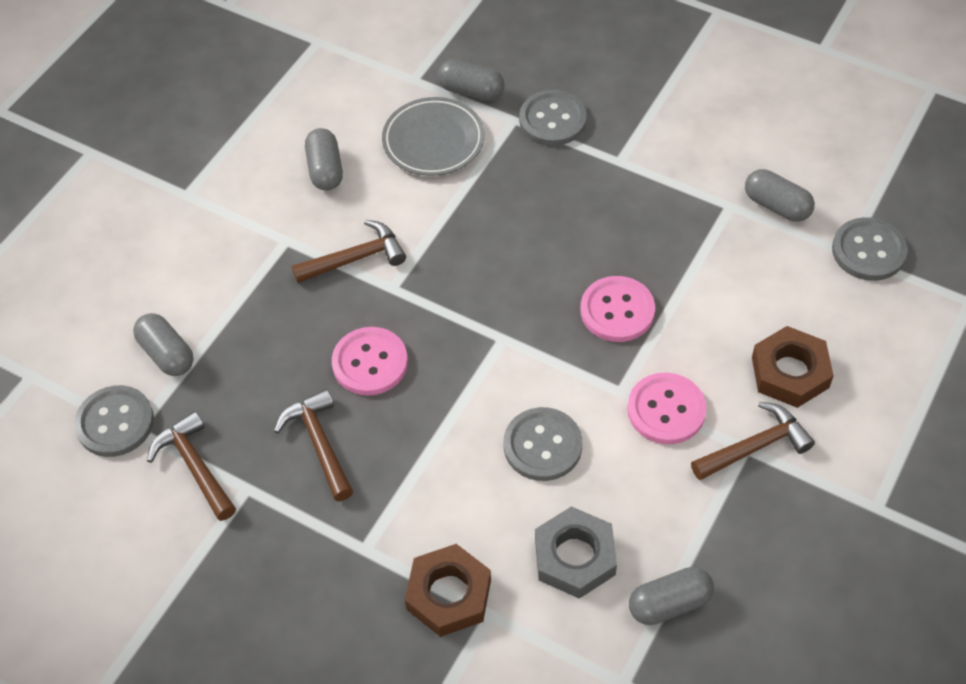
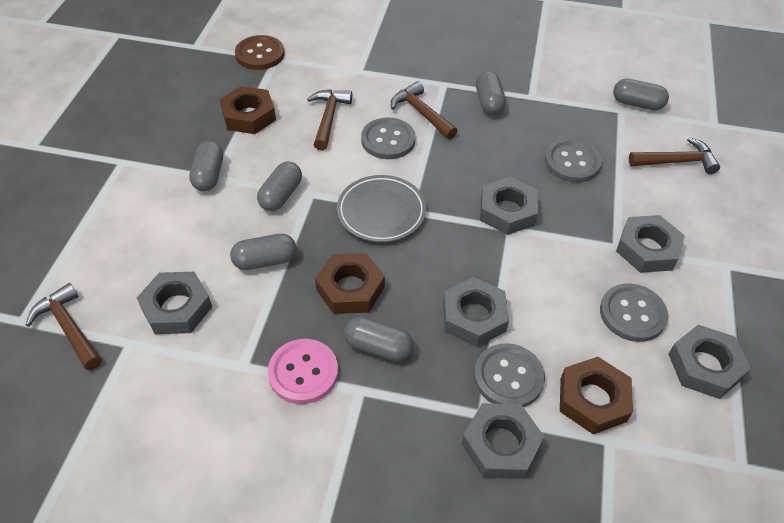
brown button: none = 0 -> [235,35,284,70] = 1
brown nut: [405,544,491,637] [752,326,834,408] = 2 -> [220,86,276,134] [315,253,385,314] [560,357,633,434] = 3
grey capsule: [133,313,194,376] [305,128,343,191] [438,60,505,101] [629,567,714,625] [745,169,815,222] = 5 -> [189,141,223,191] [230,234,296,270] [257,162,302,211] [344,316,413,361] [476,71,506,115] [613,79,669,110] = 6
grey nut: [535,506,617,599] = 1 -> [137,272,212,334] [443,277,509,347] [462,403,545,479] [480,177,538,235] [616,215,685,273] [668,325,751,399] = 6
pink button: [332,327,408,396] [581,276,655,342] [627,373,706,444] = 3 -> [268,339,338,404] = 1

